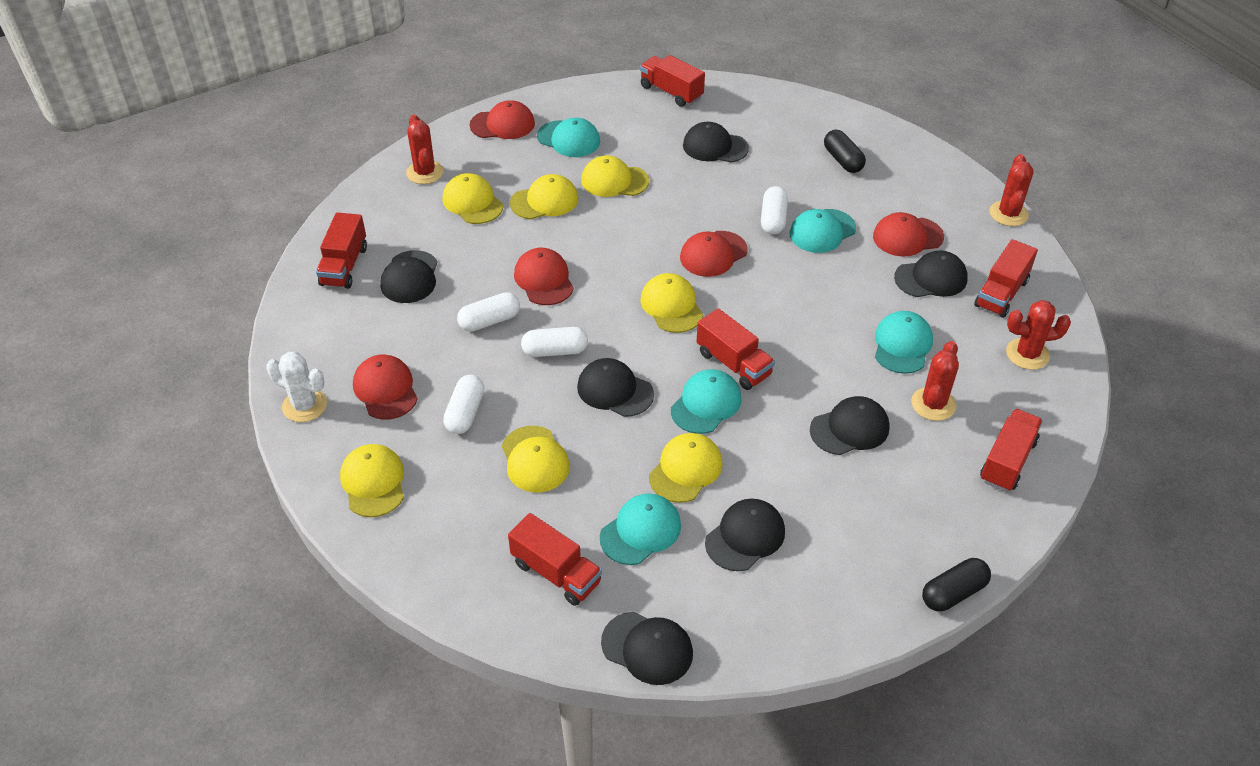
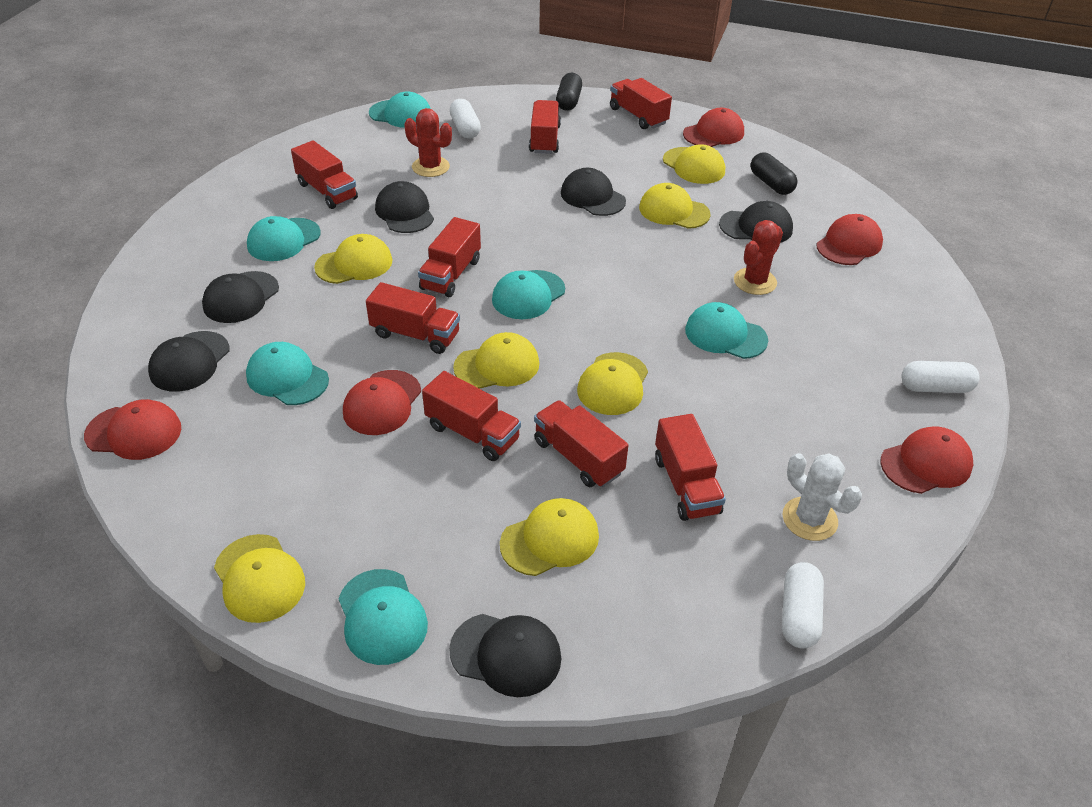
black cap: [380,250,438,303] [577,358,654,417] [601,612,693,685] [683,122,749,163] [705,499,785,571] [810,396,890,455] [894,250,968,297] = 7 -> [148,331,229,392] [202,271,279,323] [375,181,434,233] [449,614,561,697] [561,168,626,216] [719,201,793,243] = 6
red cactus: [406,115,444,184] [911,341,959,421] [989,154,1034,226] [1006,300,1071,370] = 4 -> [404,108,452,177] [734,220,783,295] = 2
red truck: [316,212,367,289] [508,513,602,606] [640,55,705,107] [696,308,775,390] [974,239,1038,318] [980,408,1043,492] = 6 -> [291,141,358,209] [366,282,460,354] [418,217,481,297] [422,371,521,461] [529,100,561,154] [534,400,628,487] [610,78,672,129] [655,414,726,521] = 8
turquoise cap: [537,118,600,157] [600,493,681,565] [671,369,742,434] [790,209,856,253] [875,311,933,374] = 5 -> [246,342,329,405] [247,216,321,261] [338,569,428,665] [369,91,431,128] [492,270,565,319] [685,302,768,359] = 6
white capsule: [443,375,484,434] [457,292,520,332] [521,327,588,357] [761,186,788,234] = 4 -> [450,99,481,138] [782,562,824,648] [901,361,980,393] = 3

